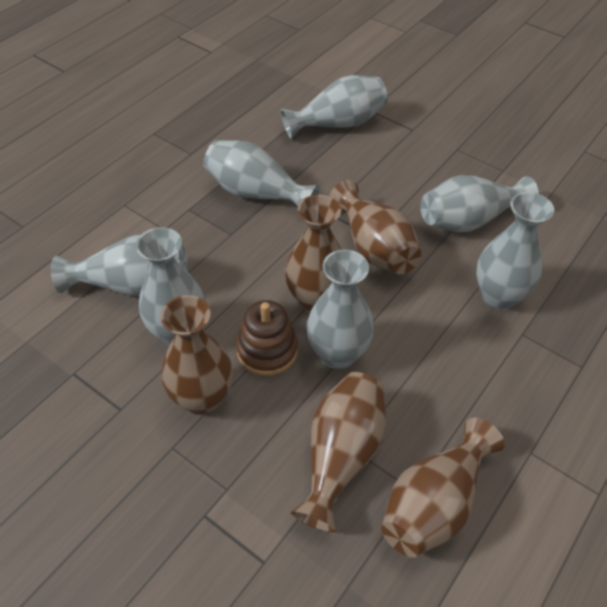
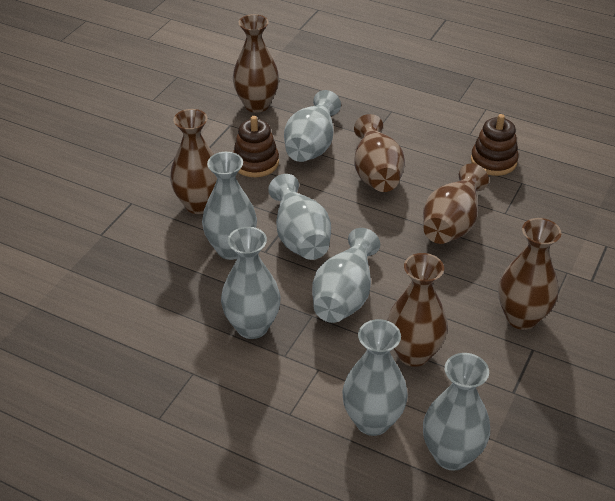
brown stacking toy: [236,300,298,376] = 1 -> [233,116,279,177] [471,114,518,176] = 2
brown vase: [161,295,233,415] [285,195,342,313] [291,372,386,532] [329,180,421,274] [381,418,505,558] = 5 -> [170,109,217,214] [233,14,279,113] [354,114,405,192] [387,253,448,367] [423,163,489,244] [498,218,561,330] = 6

